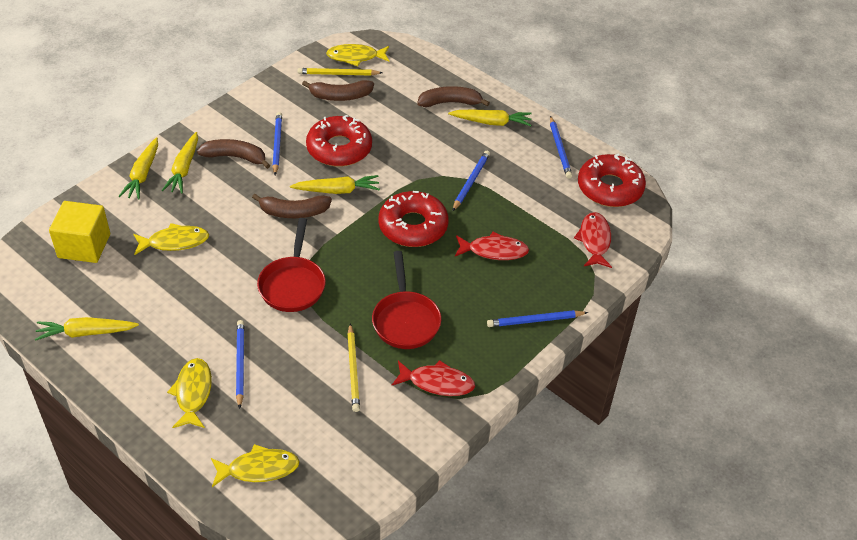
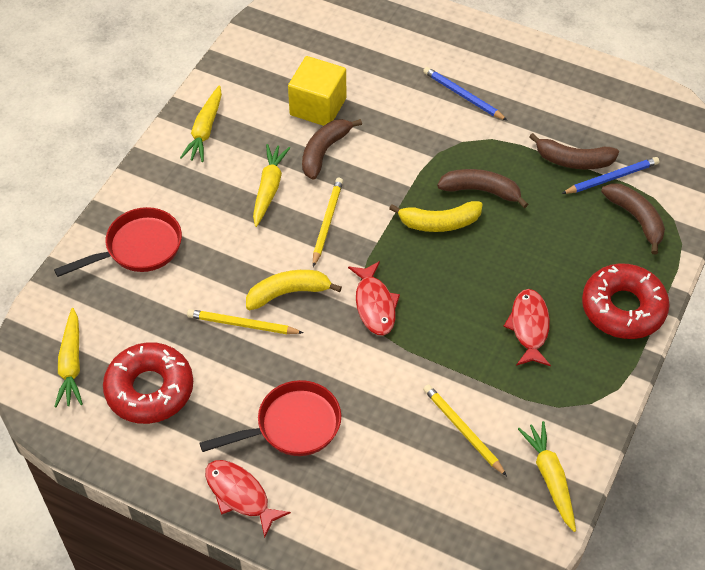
blue pencil: [236,320,245,409] [272,112,282,175] [453,150,490,211] [487,310,588,327] [550,116,572,179] = 5 -> [423,67,508,121] [561,157,659,194] = 2
red donut: [306,115,372,167] [379,191,449,247] [578,154,646,207] = 3 -> [103,342,193,424] [582,263,670,339] = 2
yellow banana: none = 0 -> [246,270,342,310] [389,201,482,232] = 2
yellow carrot: [35,317,139,341] [119,137,158,200] [162,132,198,194] [290,175,380,194] [448,110,532,126] = 5 -> [54,308,83,407] [180,85,222,162] [253,144,290,227] [518,421,576,532] = 4
yellow fish: [134,223,209,255] [167,358,212,428] [211,444,300,487] [326,44,390,66] = 4 -> none = 0
yellow pencil: [298,68,383,76] [347,324,360,412] = 2 -> [187,309,303,334] [313,178,343,267] [423,384,507,476] = 3

